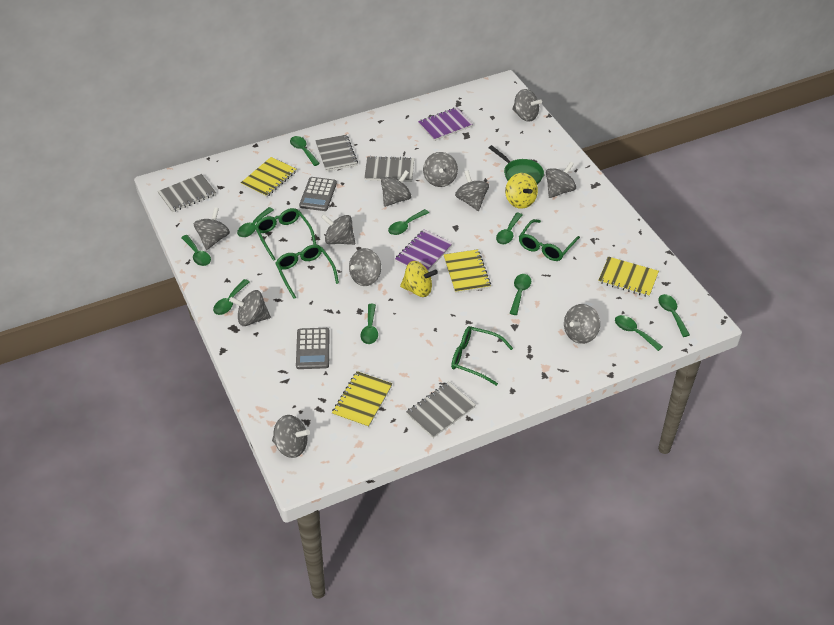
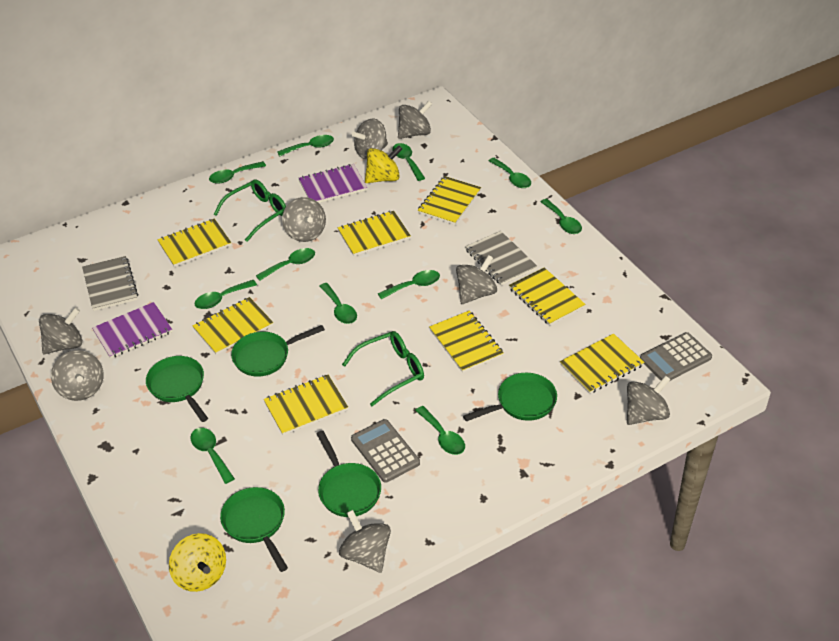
green glasses: [255,208,316,261] [275,244,339,299] [451,326,513,386] [519,219,580,261] = 4 -> [213,179,286,242] [342,331,424,406] = 2
green pan: [489,145,544,184] = 1 -> [146,356,208,422] [220,487,288,572] [231,325,325,377] [317,431,381,517] [463,373,557,422] = 5
green spoon: [181,235,211,266] [213,279,249,315] [237,207,274,237] [290,136,320,166] [360,304,378,344] [388,209,429,235] [496,213,522,245] [510,274,531,315] [615,315,663,351] [658,294,690,337] = 10 -> [190,428,235,484] [194,280,257,309] [209,161,266,184] [256,248,315,281] [277,135,334,157] [319,283,357,324] [377,270,440,299] [392,143,425,181] [415,406,465,455] [489,158,531,188] [541,199,582,234] = 11
grey notebook: [157,174,216,212] [315,135,358,172] [364,156,414,182] [406,381,476,438] = 4 -> [82,256,138,311] [465,231,537,285] = 2
grey spinning top: [193,207,230,250] [229,290,271,326] [272,415,310,458] [321,214,355,245] [349,248,381,286] [381,170,411,207] [423,152,458,187] [455,170,489,211] [512,89,542,122] [546,161,576,198] [564,304,600,344] = 11 -> [39,307,82,354] [51,350,104,401] [282,197,326,242] [339,510,391,573] [351,118,388,160] [398,101,432,139] [456,255,497,304] [627,375,671,425] = 8
yellow notebook: [241,157,296,197] [332,371,392,428] [444,249,491,293] [598,257,659,297] = 4 -> [157,218,231,267] [192,297,273,355] [264,375,348,435] [338,211,411,256] [418,176,481,225] [429,311,504,372] [509,268,586,326] [560,334,644,394] = 8

